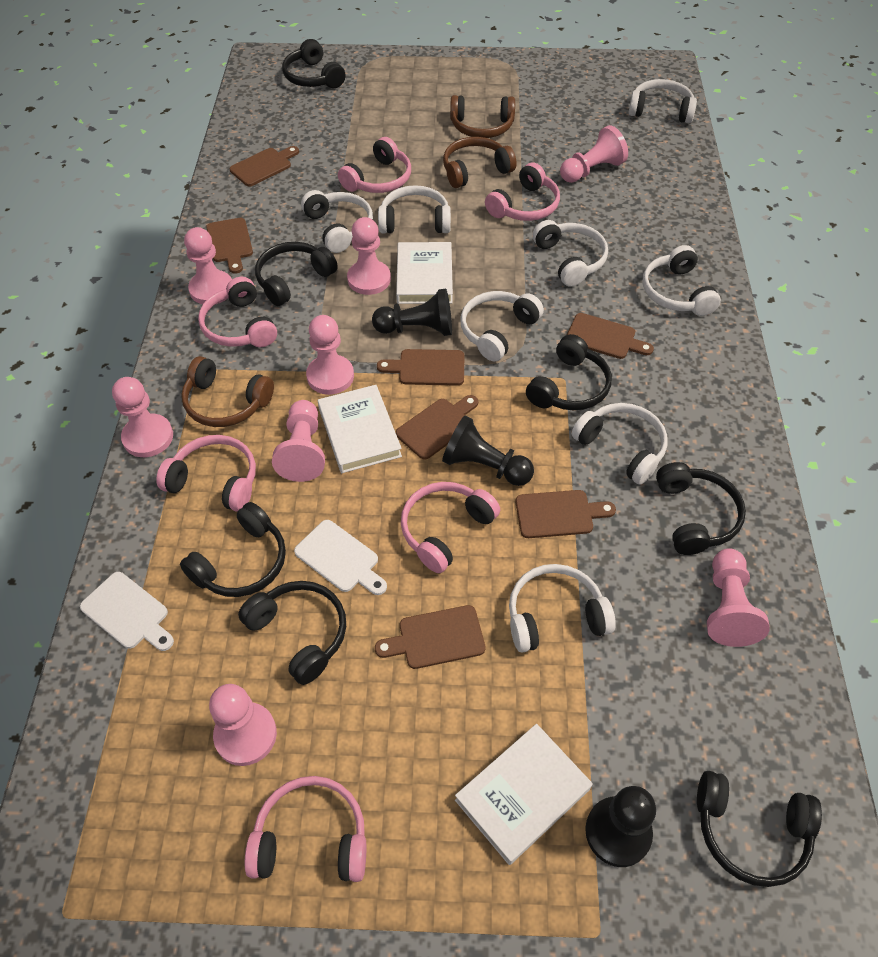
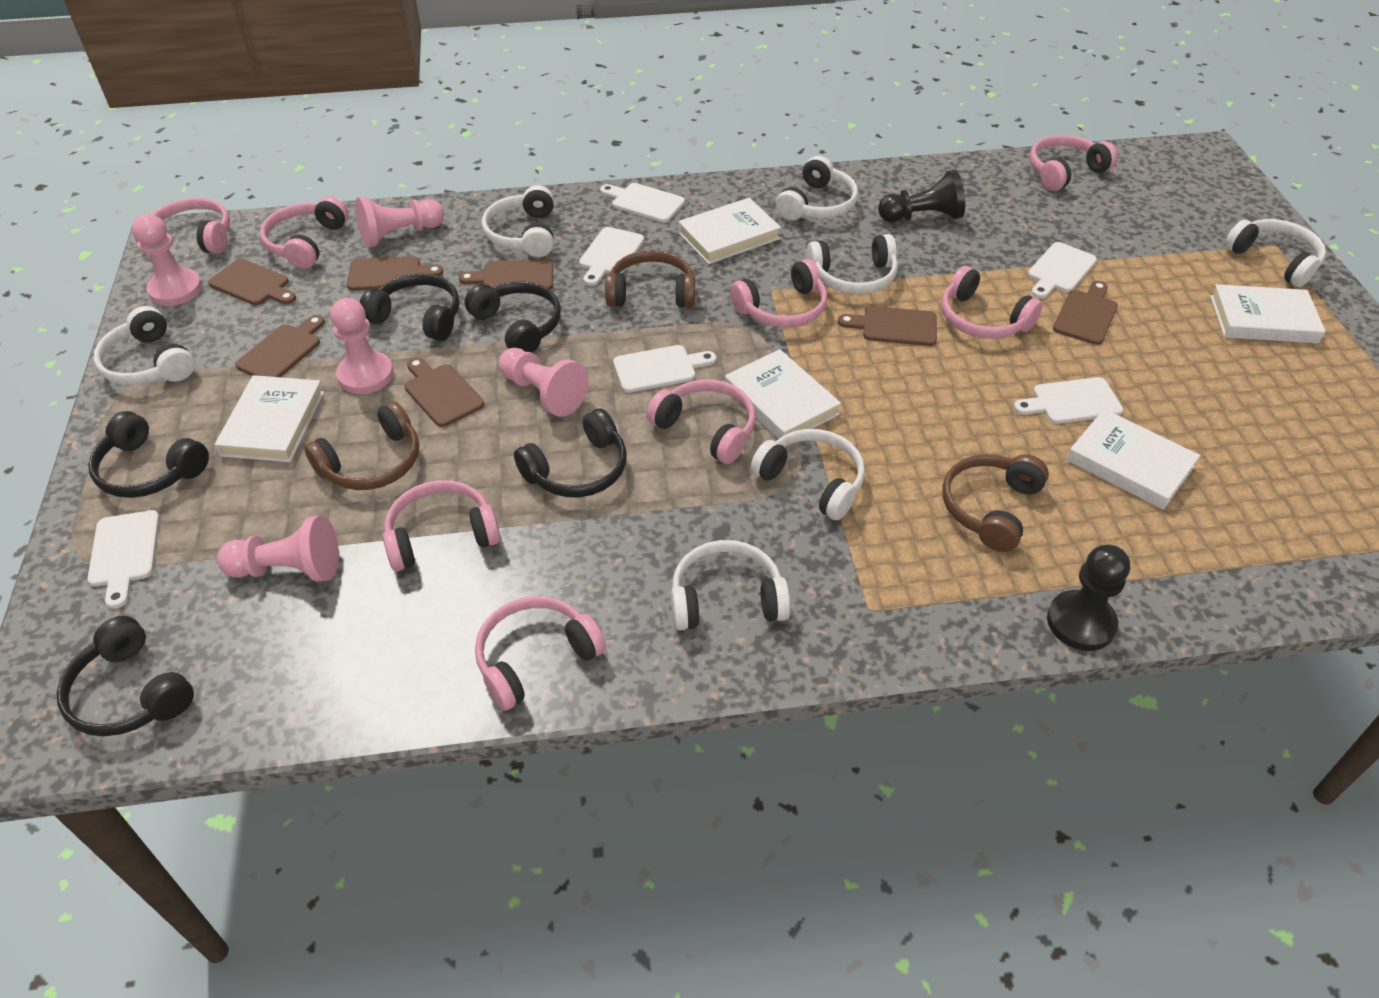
black headphones: [180,502,286,597] [238,581,346,685] [255,242,338,306] [282,39,345,88] [526,334,612,410] [656,462,746,555] [697,771,822,887] = 7 -> [57,616,194,736] [88,411,209,498] [360,273,460,341] [465,281,561,353] [514,409,627,497] = 5
black pawn: [372,289,452,336] [442,416,534,486] [585,786,656,867] = 3 -> [878,169,965,222] [1047,545,1130,651] = 2
pink headphones: [156,435,256,512] [198,277,277,347] [245,776,366,882] [338,137,411,193] [401,482,500,573] [485,163,560,221] = 6 -> [134,198,230,254] [260,196,349,269] [383,480,500,571] [475,596,606,710] [647,379,756,464] [730,259,828,328] [941,266,1042,339] [1030,135,1117,191] = 8
pink pawn: [112,377,173,457] [184,227,232,304] [209,684,277,766] [272,400,325,482] [306,315,354,395] [347,217,391,295] [560,125,628,183] [707,548,770,647] = 8 -> [132,214,202,306] [217,516,339,582] [330,298,394,394] [356,197,444,248] [499,348,589,417] = 5
white book: [318,385,402,473] [396,242,453,304] [455,724,593,865] = 3 -> [215,375,324,462] [678,198,781,264] [725,349,841,439] [1066,409,1200,510] [1210,284,1326,343] = 5
white cutting board: [80,572,174,651] [294,520,387,595] = 2 -> [87,510,160,609] [579,227,644,286] [600,183,685,222] [613,345,716,393] [1014,377,1123,424] [1028,242,1097,298] = 6
white headphones: [301,190,373,253] [378,185,451,233] [460,291,544,361] [509,564,616,653] [532,220,608,287] [572,403,668,485] [628,79,697,123] [642,245,721,316] = 8 -> [93,306,195,385] [482,185,554,257] [671,540,791,630] [751,429,865,520] [776,156,858,220] [806,234,898,294] [1225,219,1326,287] = 7

